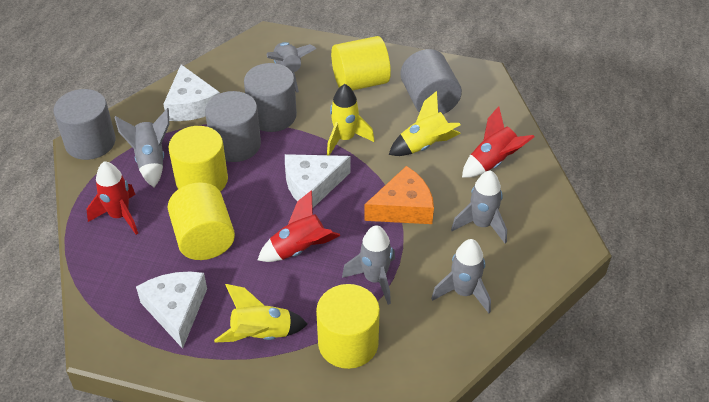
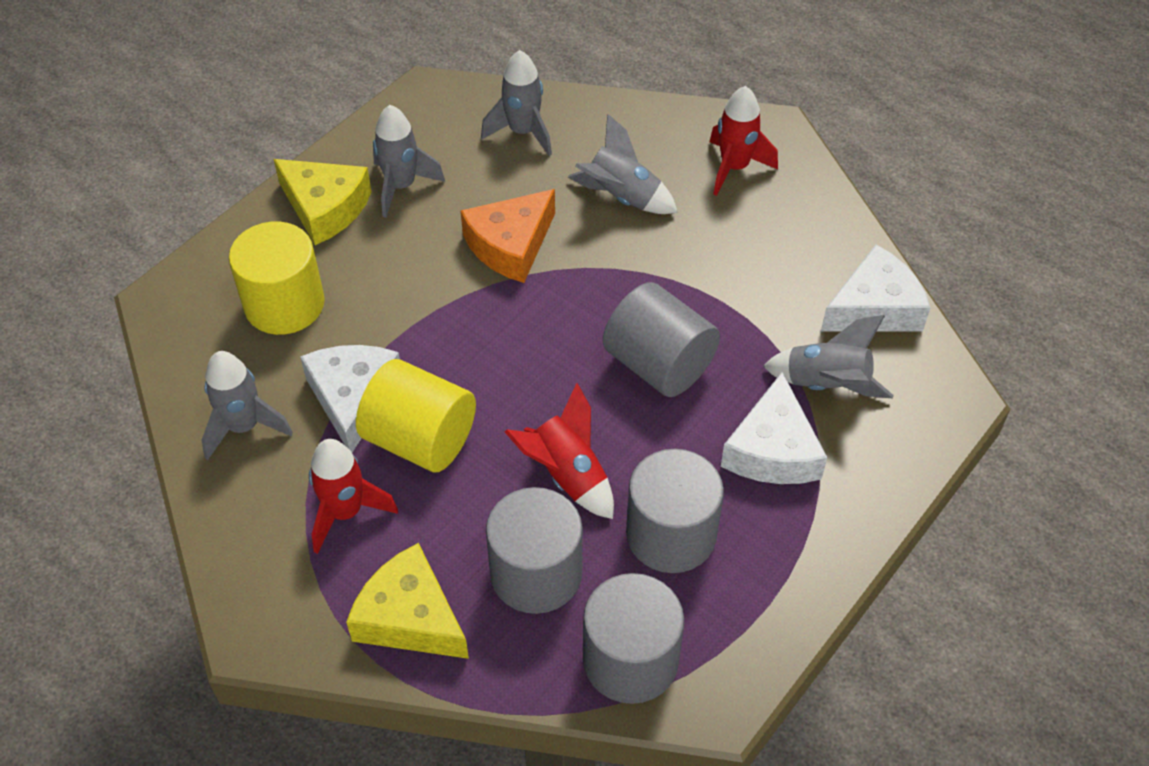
yellow cheese: none = 0 -> [274,159,372,245] [346,543,469,659] = 2
yellow cylinder: [168,126,228,192] [168,182,235,260] [316,284,380,369] [331,36,391,90] = 4 -> [229,221,325,335] [356,359,476,472] = 2
yellow rocket: [214,284,308,342] [327,84,374,155] [389,91,461,156] = 3 -> none = 0

